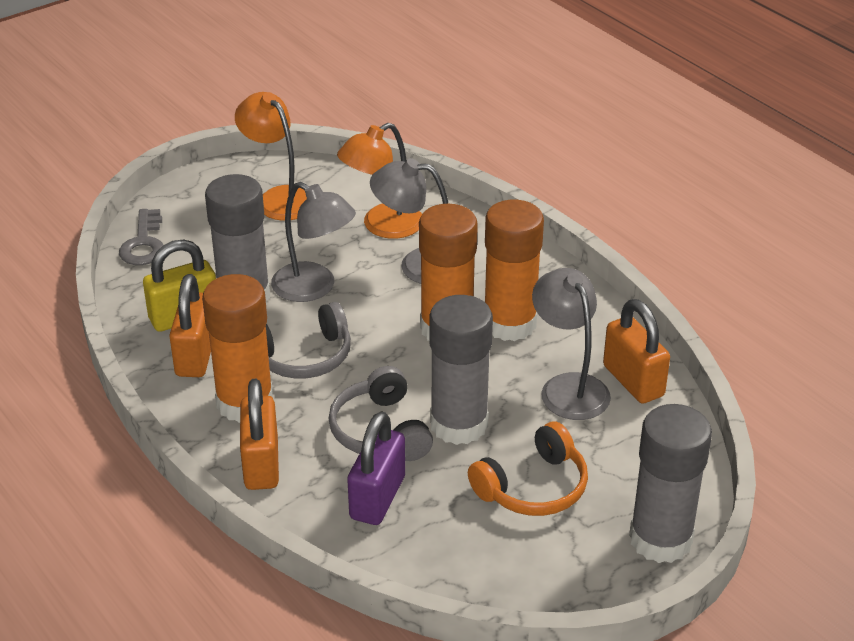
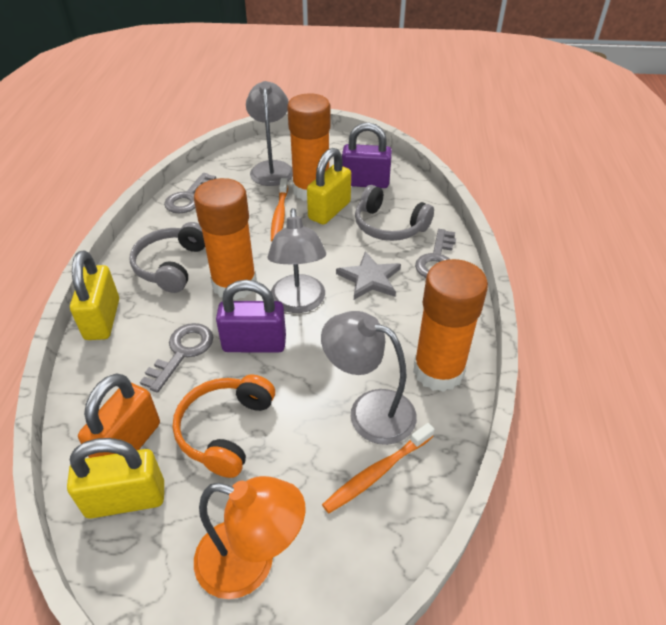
grey glue stick: [205,174,270,305] [430,295,493,445] [629,404,712,563] = 3 -> none = 0
grey key: [119,209,163,265] = 1 -> [140,323,214,393] [164,173,216,214] [415,229,456,278] = 3
grey star: none = 0 -> [336,251,401,300] = 1
orange lamp: [235,92,307,221] [337,123,422,239] = 2 -> [194,476,306,599] = 1
orange padlock: [169,274,211,377] [240,379,279,490] [603,299,670,403] = 3 -> [78,373,160,458] = 1
orange toothbrush: none = 0 -> [271,178,288,242] [322,423,435,513] = 2
purple padlock: [347,411,405,525] = 1 -> [216,280,286,353] [342,122,392,188] = 2
yellow padlock: [143,239,216,332] = 1 -> [67,438,164,519] [70,251,119,340] [307,148,351,225] = 3

